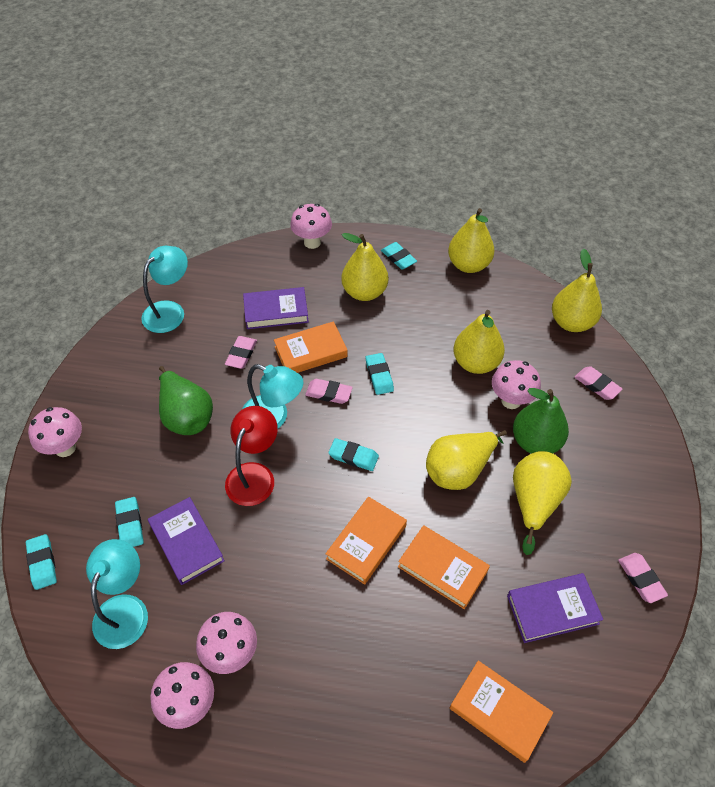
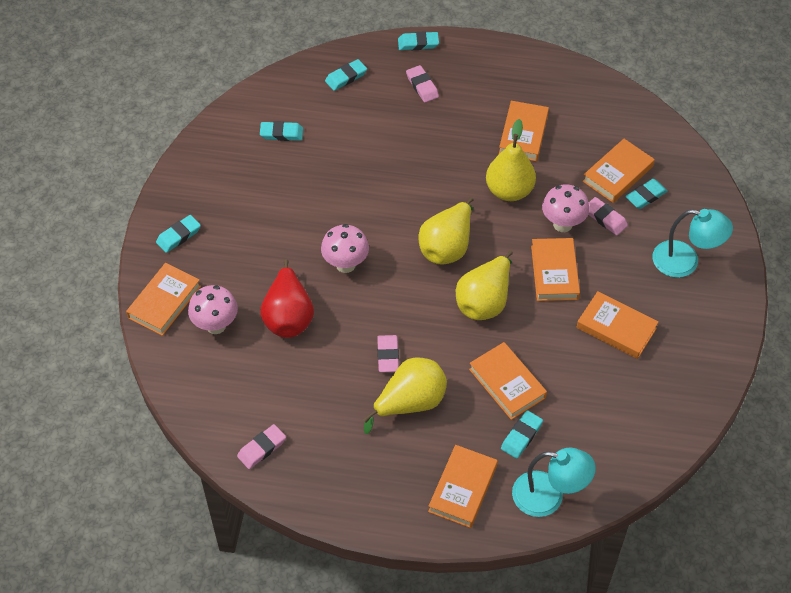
green pear: [159,366,213,435] [513,388,569,454] = 2 -> none = 0
orange book: [274,321,348,373] [326,496,407,585] [398,525,490,609] [450,661,553,763] = 4 -> [126,263,201,336] [428,445,498,528] [469,342,547,420] [499,101,549,161] [531,238,580,301] [576,291,658,359] [583,139,655,203] = 7
pink mushroom: [28,407,82,457] [151,662,214,729] [196,612,257,674] [290,204,332,249] [492,360,541,409] = 5 -> [188,285,238,334] [321,224,369,273] [542,184,589,232] = 3
purple book: [148,497,225,585] [243,287,309,329] [507,573,603,643] = 3 -> none = 0
red lamp: [225,406,278,506] = 1 -> none = 0
red pear: none = 0 -> [260,260,314,338] = 1
turquoise eraser: [26,534,57,590] [115,497,144,547] [328,438,379,471] [365,353,394,395] [381,242,417,269] = 5 -> [156,215,201,253] [260,121,303,141] [325,59,367,91] [398,31,439,50] [501,410,543,459] [625,179,668,209] = 6
turquoise lamp: [86,539,148,649] [141,246,188,333] [242,364,303,428] = 3 -> [512,448,596,517] [652,209,733,278] = 2
yellow pear: [341,233,388,301] [426,430,507,490] [448,208,495,273] [453,310,505,374] [513,451,572,555] [552,249,602,332] = 6 -> [363,358,447,434] [418,197,474,264] [456,250,513,320] [486,119,536,201] = 4

